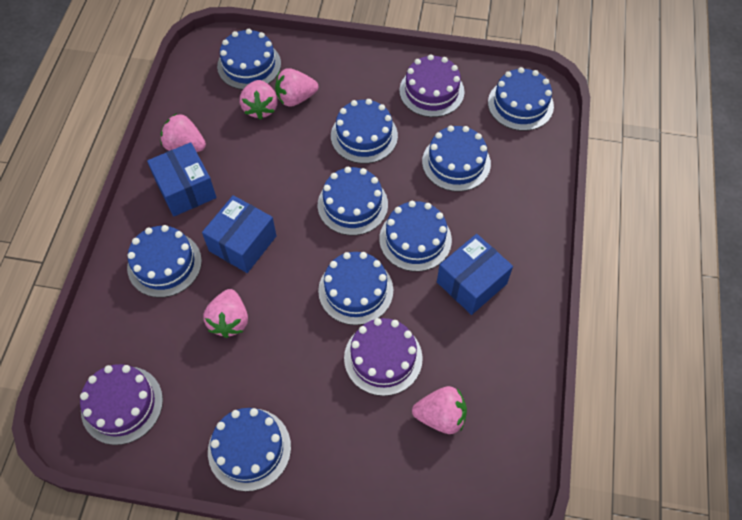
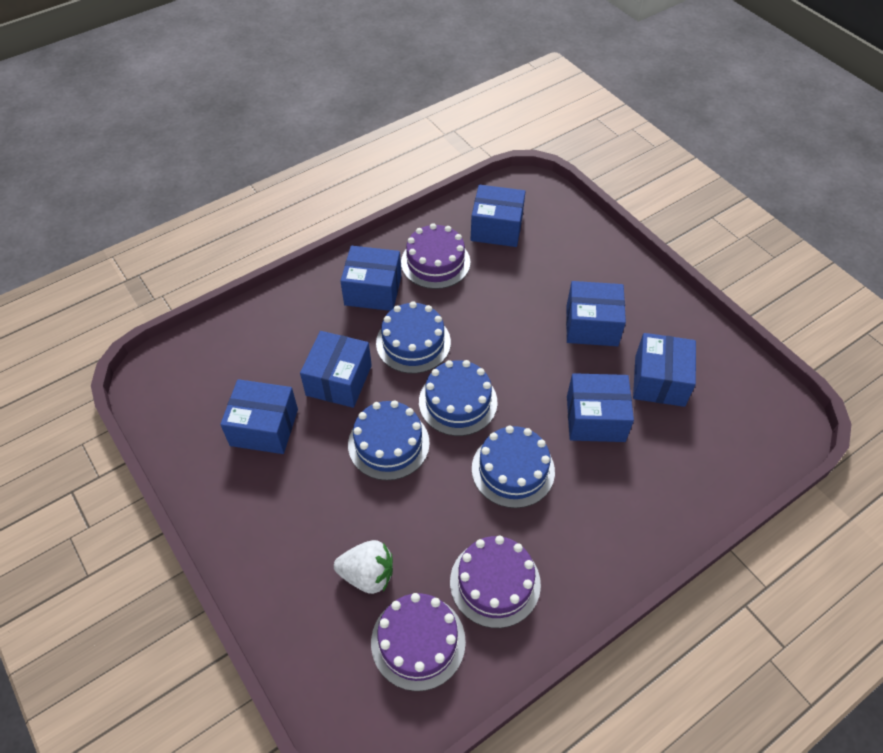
blue box: [147,142,216,217] [202,195,277,273] [437,234,513,315] = 3 -> [220,379,298,454] [300,331,372,408] [340,246,401,311] [471,185,525,247] [566,281,626,346] [567,373,634,442] [633,333,696,407] = 7
blue cake: [127,225,202,297] [208,408,291,492] [217,29,281,90] [318,167,388,235] [318,252,393,325] [331,99,398,164] [379,201,452,272] [422,125,491,192] [488,67,554,131] = 9 -> [348,400,430,480] [376,302,451,373] [419,360,498,436] [472,426,555,508] = 4
pink strawberry: [160,113,206,152] [203,289,248,338] [240,80,278,120] [275,68,318,107] [412,386,467,434] = 5 -> none = 0
white strawberry: none = 0 -> [334,540,393,594] = 1

